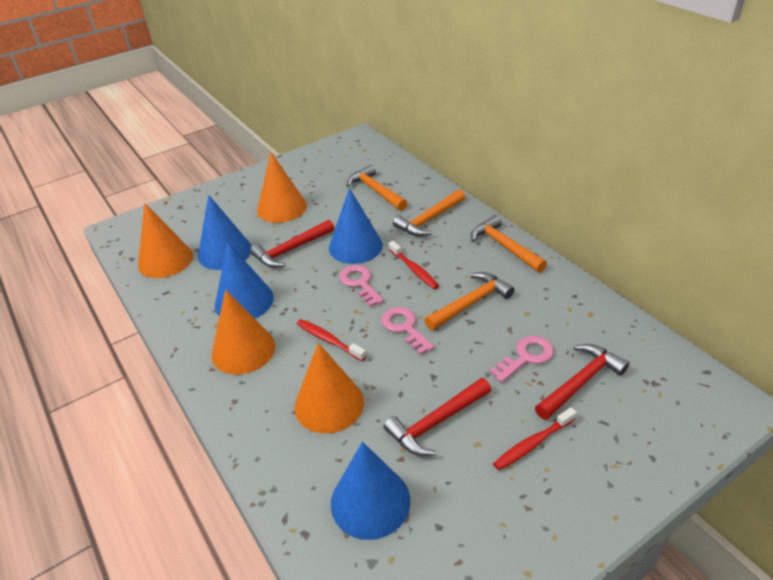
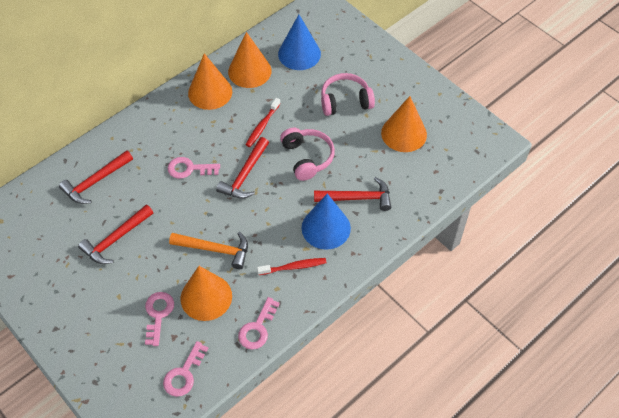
blue cone: [198,195,252,270] [215,242,274,319] [329,188,383,264] [331,442,410,540] = 4 -> [278,15,321,70] [302,194,351,250] = 2
orange hammer: [347,165,407,211] [393,189,465,236] [425,272,514,330] [471,215,547,272] = 4 -> [169,232,248,269] = 1
pink headphones: none = 0 -> [280,128,335,181] [321,73,375,116] = 2
pink key: [339,265,384,307] [381,307,435,355] [490,336,554,383] = 3 -> [145,292,174,346] [163,341,208,397] [167,157,220,179] [238,297,280,349] = 4
red hammer: [250,220,334,268] [383,378,491,456] [535,344,629,420] = 3 -> [59,150,133,204] [78,205,153,264] [216,137,269,199] [314,177,391,211] = 4
red toothbrush: [297,319,366,361] [389,241,439,289] [493,407,577,470] = 3 -> [246,98,280,147] [257,258,326,275] = 2

